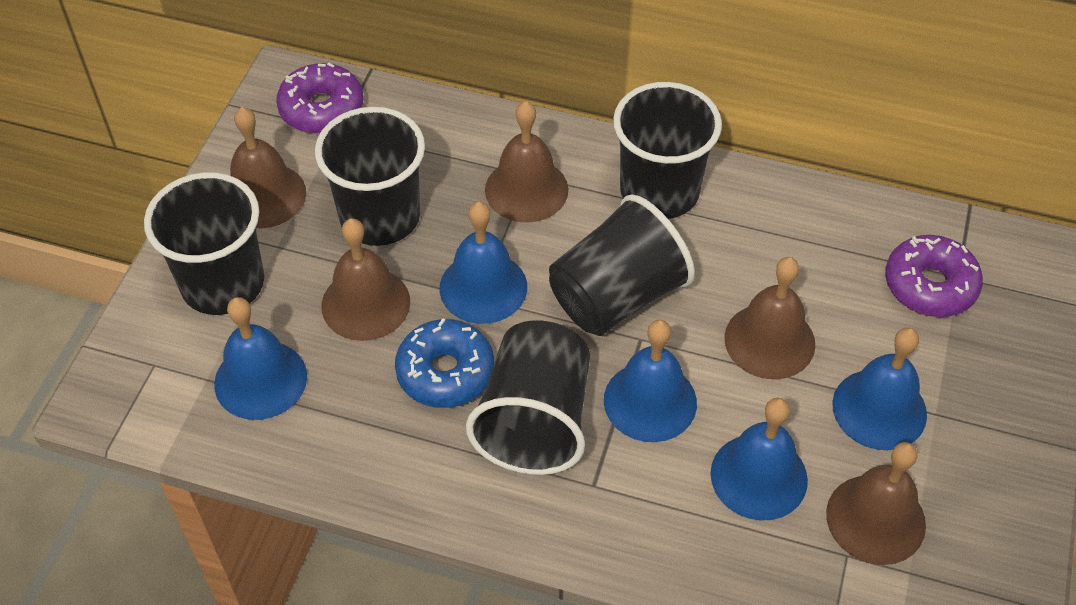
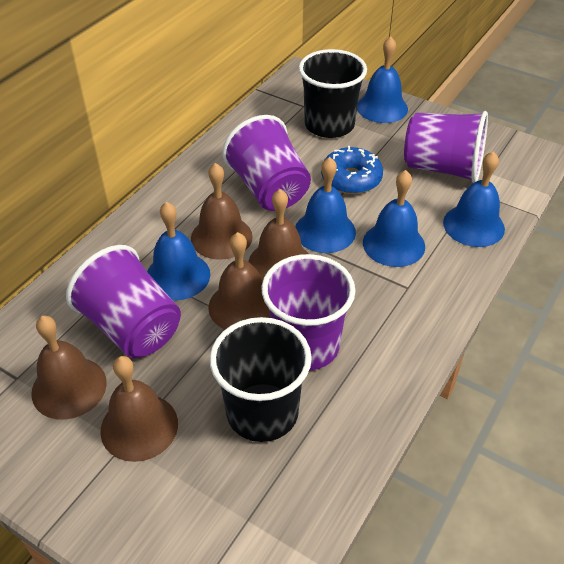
black cup: [144,172,264,315] [315,107,425,246] [466,320,590,475] [549,194,695,336] [613,82,722,219] = 5 -> [210,317,312,442] [299,49,367,138] = 2
purple cup: none = 0 -> [66,245,181,358] [222,115,311,211] [262,254,355,370] [404,111,488,183] = 4
purple donut: [276,62,363,134] [885,235,983,317] = 2 -> none = 0

